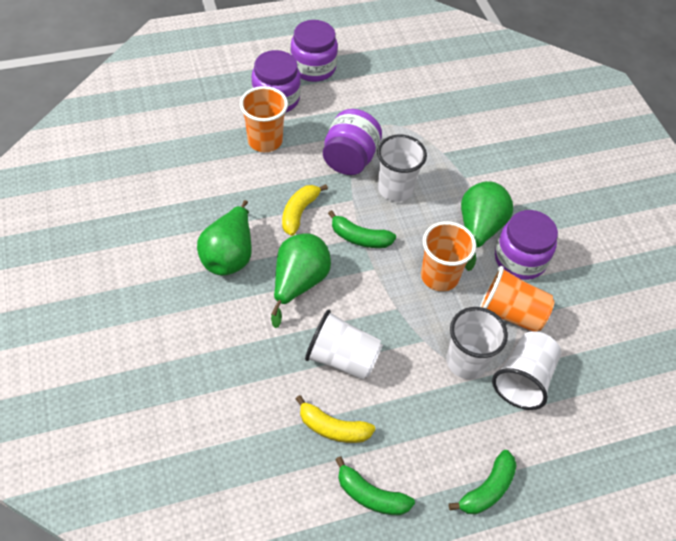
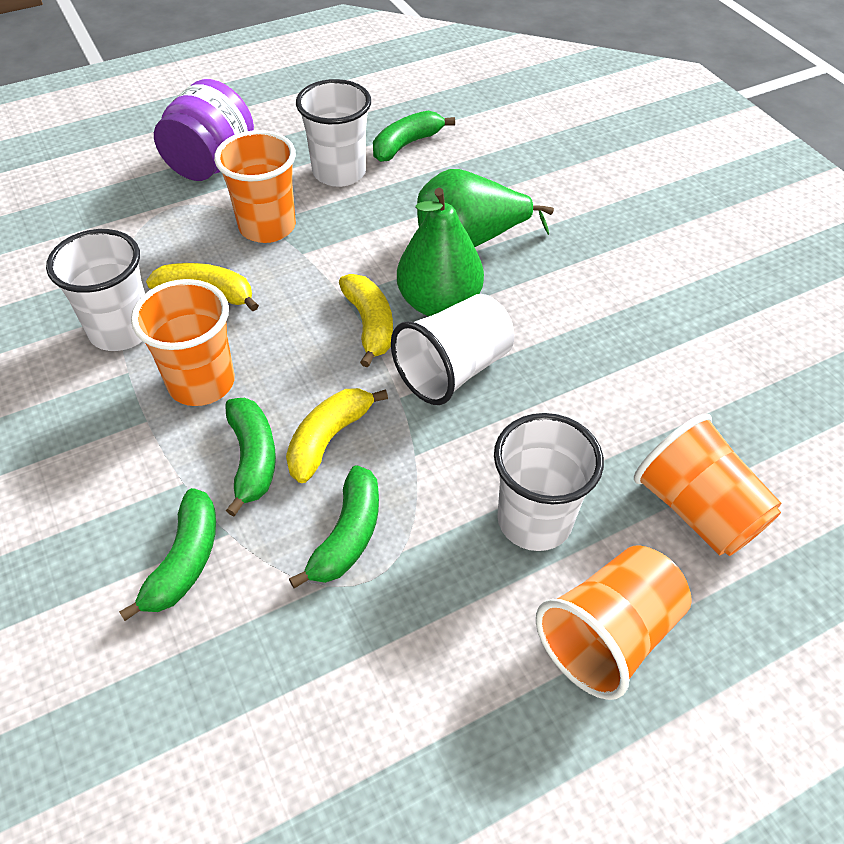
green banana: [328,210,396,248] [335,456,415,515] [449,450,517,515] = 3 -> [119,488,216,621] [225,398,276,516] [289,465,379,588] [373,111,455,162] = 4
green pear: [197,200,252,276] [271,233,331,328] [461,181,513,271] = 3 -> [397,188,484,316] [417,169,554,247] = 2
orange cup: [240,86,288,152] [421,221,476,291] [480,266,555,332] = 3 -> [131,279,235,406] [214,130,296,243] [536,545,692,700] [634,414,781,556] = 4
purple jar: [251,50,301,113] [290,20,338,82] [323,109,382,175] [495,210,558,280] = 4 -> [154,79,254,181] = 1
yellow banana: [282,184,328,236] [296,395,375,443] = 2 -> [146,263,259,311] [286,388,388,483] [339,274,393,367] = 3

